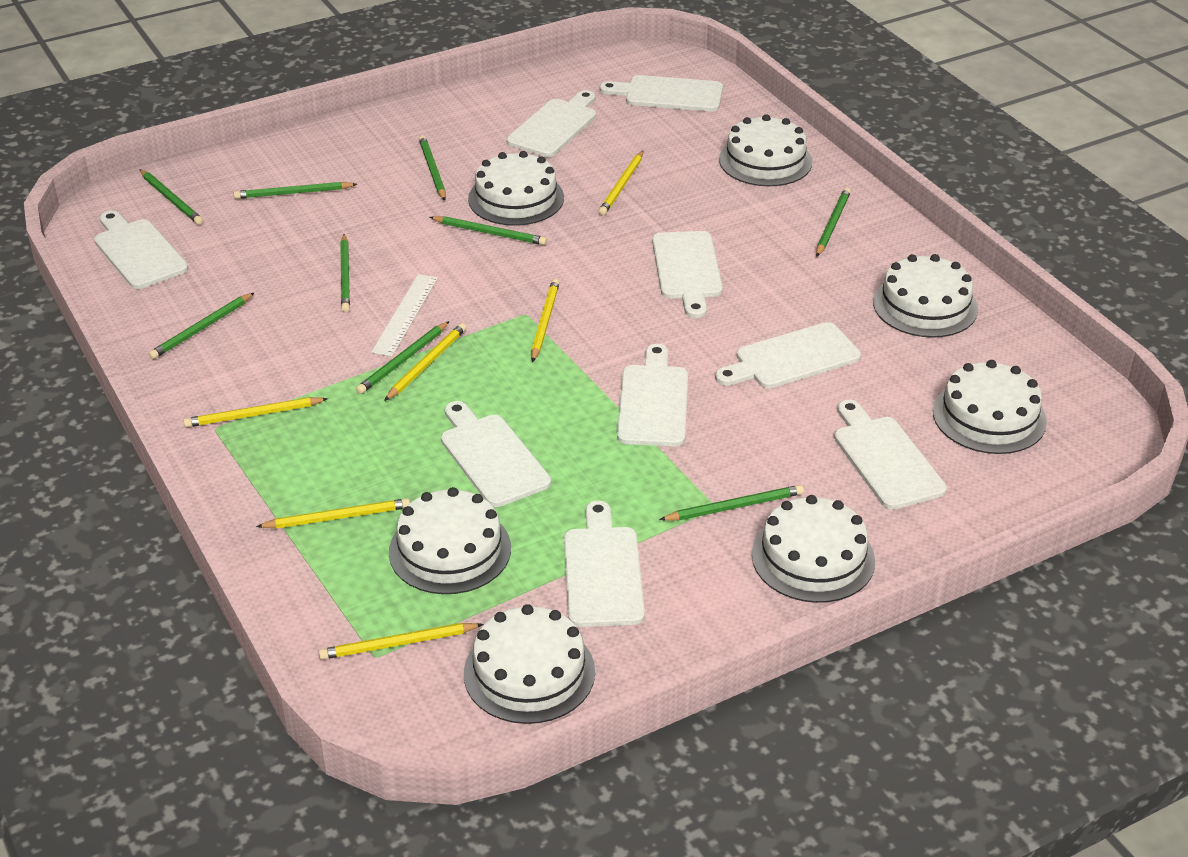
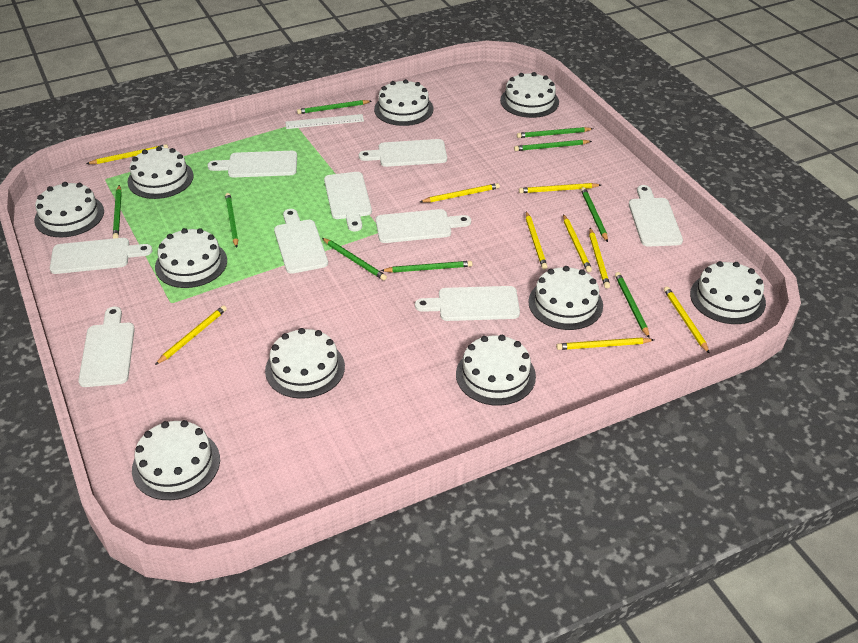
white cake: [389,487,511,594] [464,604,595,724] [468,151,564,226] [719,114,812,186] [752,495,875,603] [873,254,978,338] [933,360,1047,454] = 7 -> [34,182,104,237] [127,146,194,199] [132,420,220,500] [155,228,227,288] [265,328,345,399] [374,79,433,126] [456,335,536,406] [500,72,559,118] [528,266,603,330] [690,261,766,324] = 10
yellow pencil: [183,397,328,428] [256,498,410,528] [319,623,484,660] [384,323,466,401] [531,279,560,362] [599,151,643,215] = 6 -> [87,144,168,164] [155,305,227,365] [420,183,500,203] [519,183,601,193] [526,211,548,270] [556,337,654,350] [563,214,592,272] [589,228,610,288] [664,286,710,354] = 9

